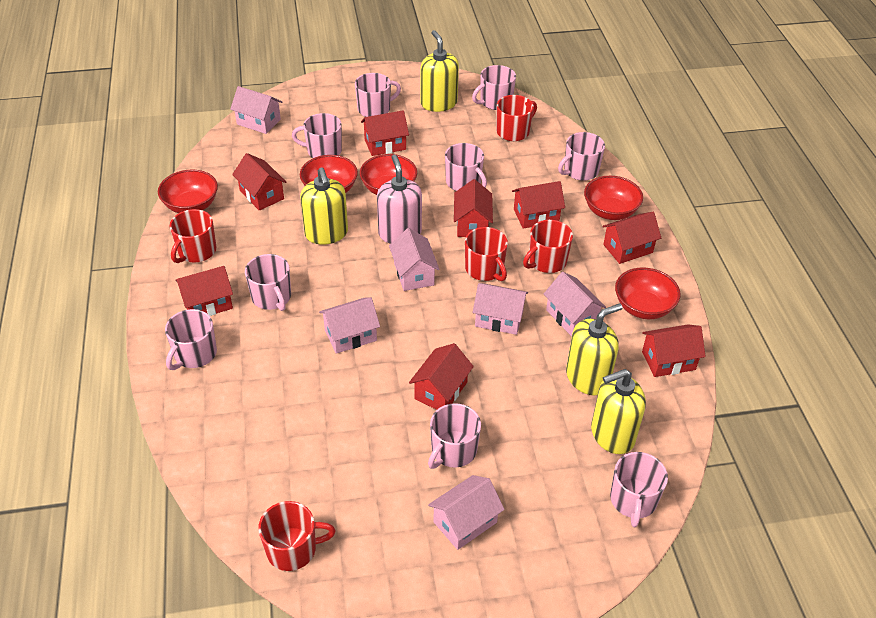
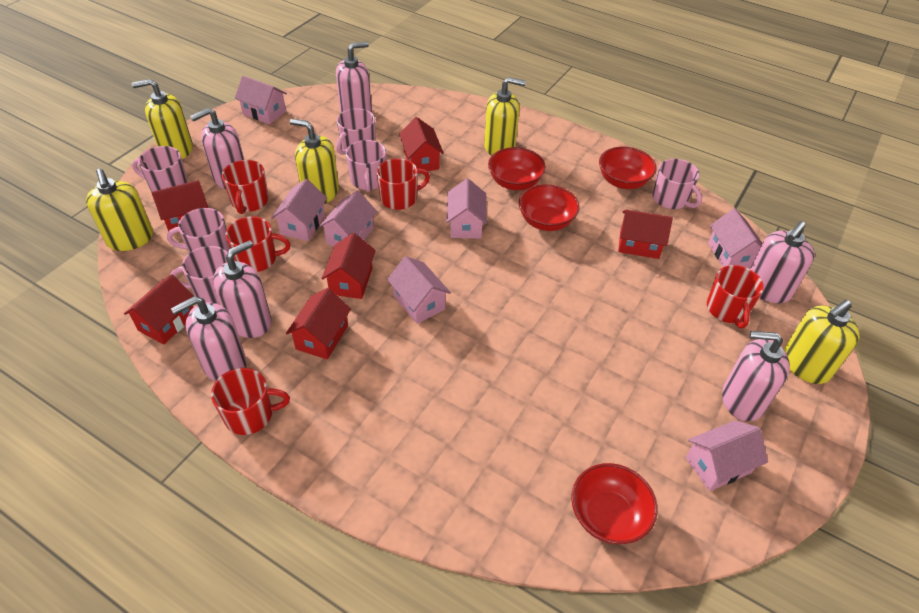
pink house: [230,86,282,134] [319,297,380,354] [389,228,440,291] [428,475,505,550] [473,283,528,335] [544,272,606,336] = 6 -> [235,76,287,124] [271,179,327,241] [318,190,377,246] [387,256,451,324] [446,178,487,239] [686,420,768,491] [708,209,762,268] = 7
pink mug: [165,309,217,370] [245,254,291,311] [292,113,342,158] [355,73,401,117] [428,403,481,469] [445,143,487,191] [472,65,516,110] [558,132,605,181] [610,452,668,527] = 9 -> [132,146,188,192] [167,208,230,253] [170,246,228,304] [336,108,375,155] [346,140,386,192] [653,159,702,209] = 6
pink soap dispenser: [377,155,422,244] = 1 -> [171,296,247,382] [190,108,244,189] [213,240,272,338] [336,42,372,113] [722,331,790,422] [750,221,815,303] = 6
red bowl: [158,170,218,213] [300,155,358,193] [360,154,417,195] [584,176,643,220] [615,268,680,319] = 5 -> [488,147,546,190] [519,184,580,231] [571,463,658,544] [599,147,657,189] = 4
red house: [175,266,233,316] [232,153,286,211] [361,110,409,156] [409,343,474,410] [454,179,493,237] [512,181,565,229] [602,212,661,264] [642,325,706,377] = 8 -> [124,274,194,345] [151,180,208,232] [286,288,351,360] [321,233,376,299] [399,117,444,171] [618,210,673,259] = 6
yellow soap dispenser: [300,167,348,245] [420,30,459,112] [566,303,622,395] [591,369,646,454] = 4 -> [86,169,153,251] [132,79,193,159] [290,119,339,204] [484,77,526,156] [784,300,860,384] = 5

